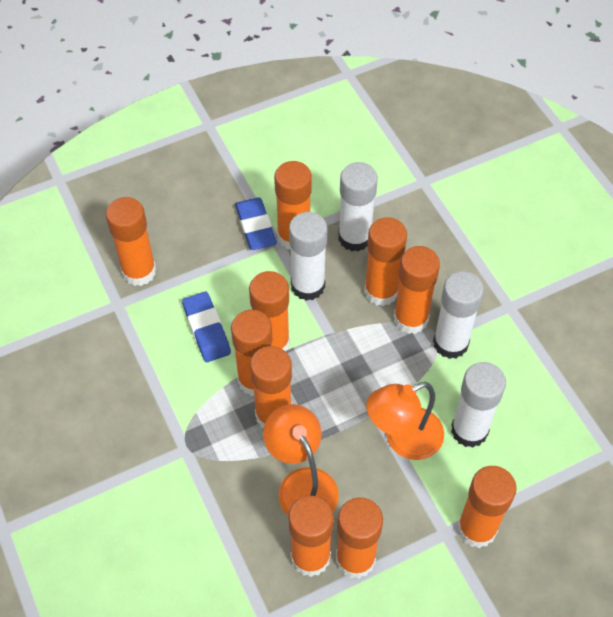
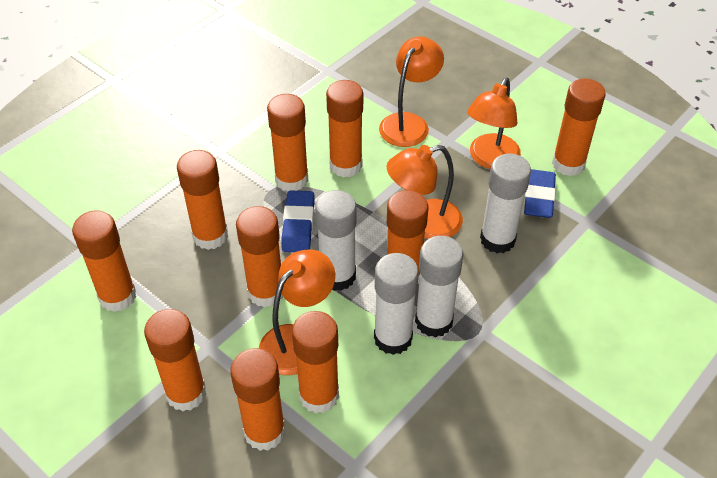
orange lamp: [263,404,339,517] [366,382,444,460] = 2 -> [259,249,335,375] [379,36,444,147] [386,145,463,239] [467,78,521,169] = 4

